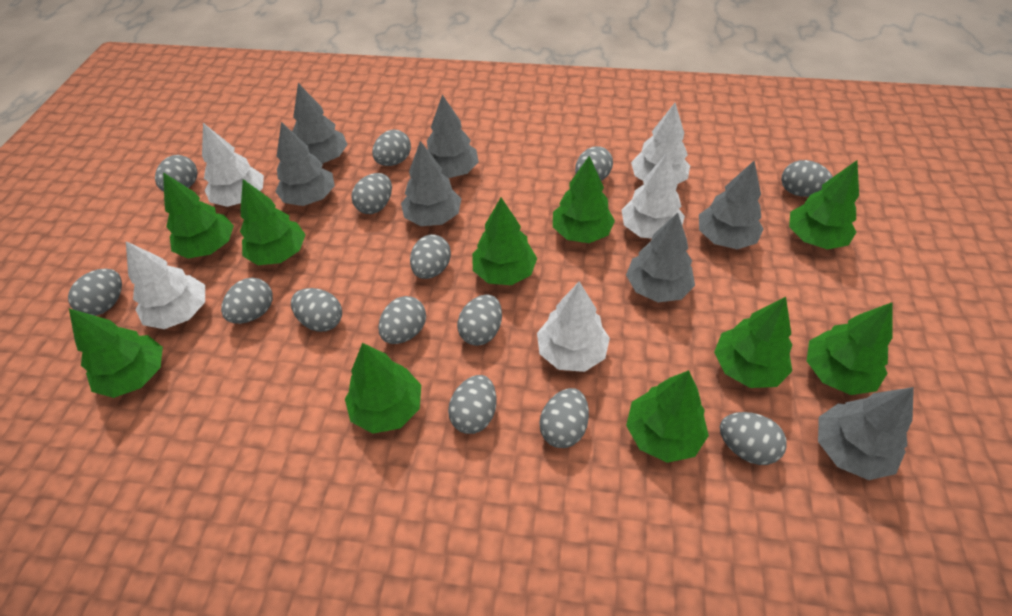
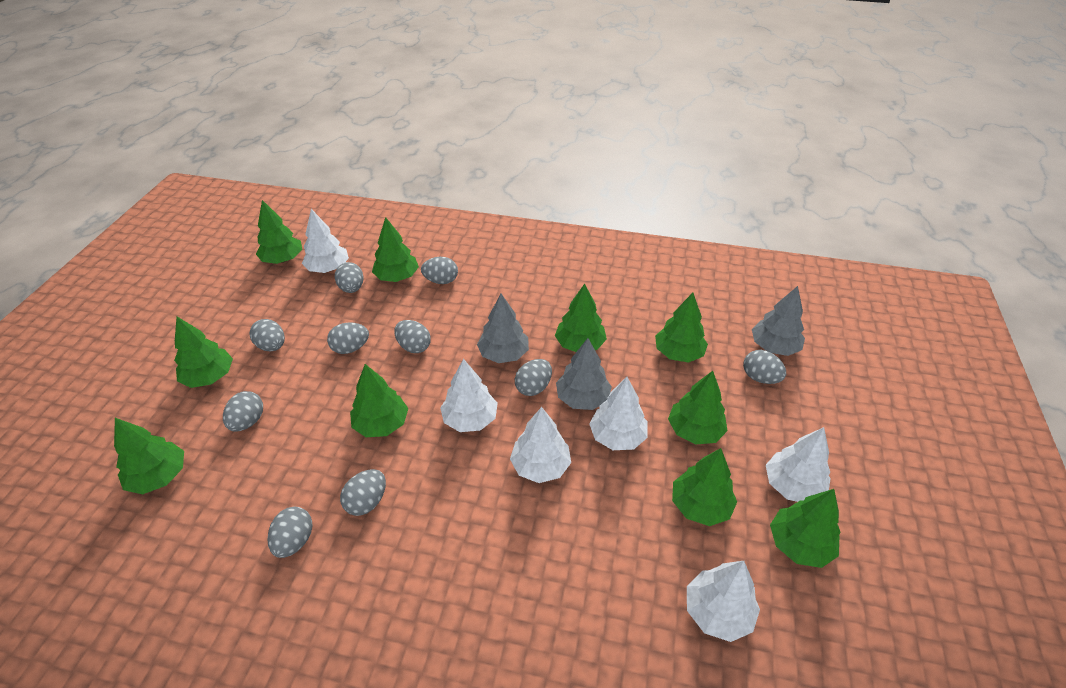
grey egg: [68,268,122,316] [155,155,198,192] [221,278,273,324] [291,288,342,332] [351,173,392,214] [372,130,411,166] [378,296,426,344] [410,234,451,279] [448,375,497,434] [457,294,502,346] [540,388,589,448] [575,146,613,181] [720,412,787,465] [781,160,833,197] = 14 -> [223,391,263,432] [249,319,285,351] [268,507,313,558] [327,322,369,354] [335,262,364,293] [340,469,386,516] [394,320,431,353] [421,257,458,284] [515,359,552,396] [743,350,786,384] = 10
grey tree: [275,122,335,206] [292,83,348,164] [401,141,461,226] [427,95,479,178] [626,213,695,302] [699,161,764,249] [818,387,914,480] = 7 -> [477,294,529,363] [556,338,612,410] [752,286,805,356] = 3
white tree: [126,241,205,329] [202,123,264,207] [537,281,610,372] [622,152,685,239] [631,103,690,184] = 5 -> [302,209,349,273] [440,359,498,432] [510,407,571,483] [589,377,648,450] [687,561,760,642] [766,427,831,502] = 6

